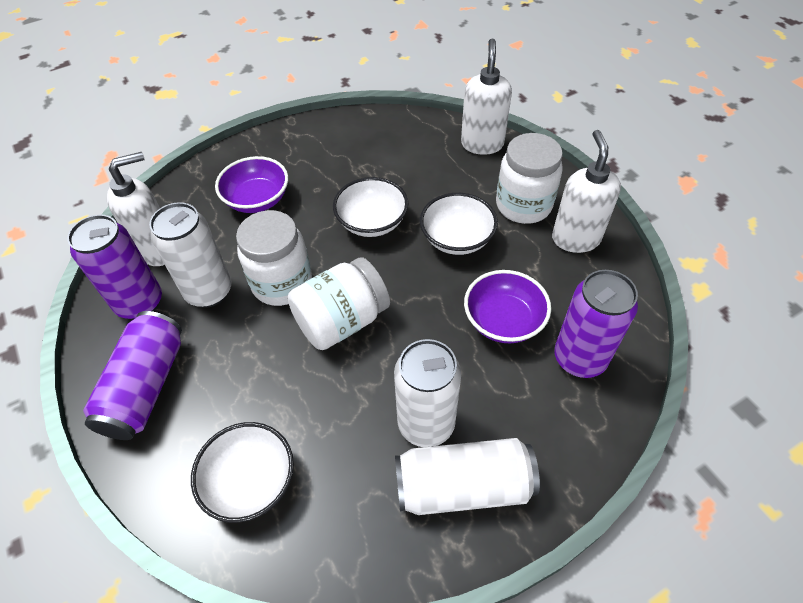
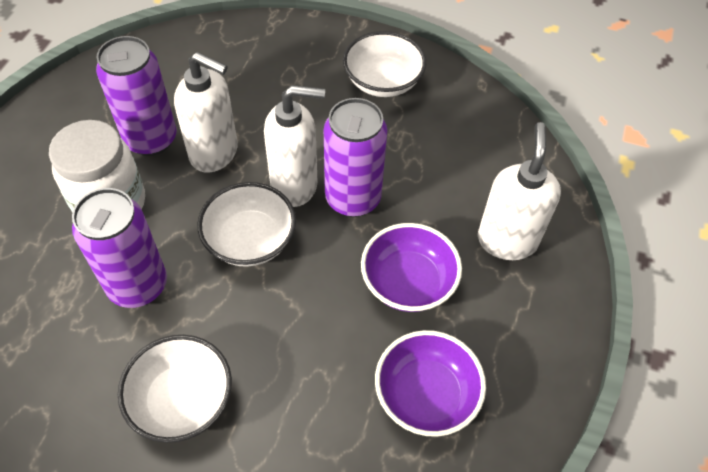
white can: [149,202,231,308] [394,339,461,447] [395,438,540,515] = 3 -> none = 0
white jar: [236,210,312,306] [287,257,390,350] [496,133,563,224] = 3 -> [49,120,145,213] = 1

